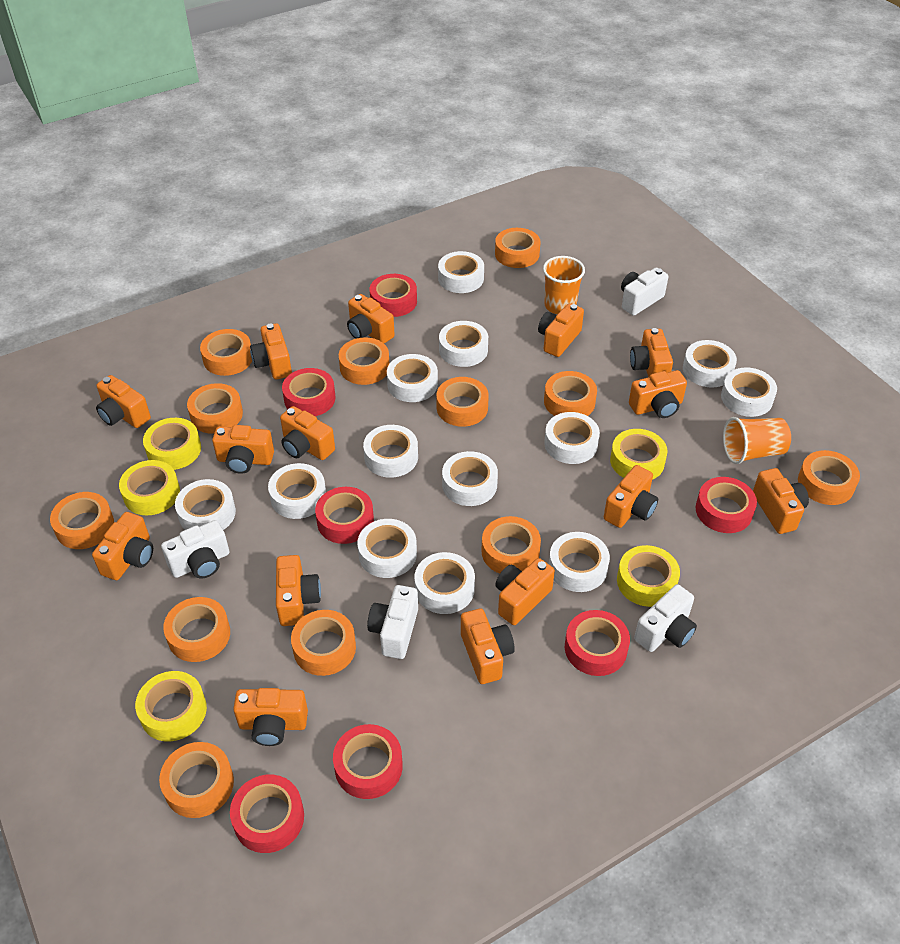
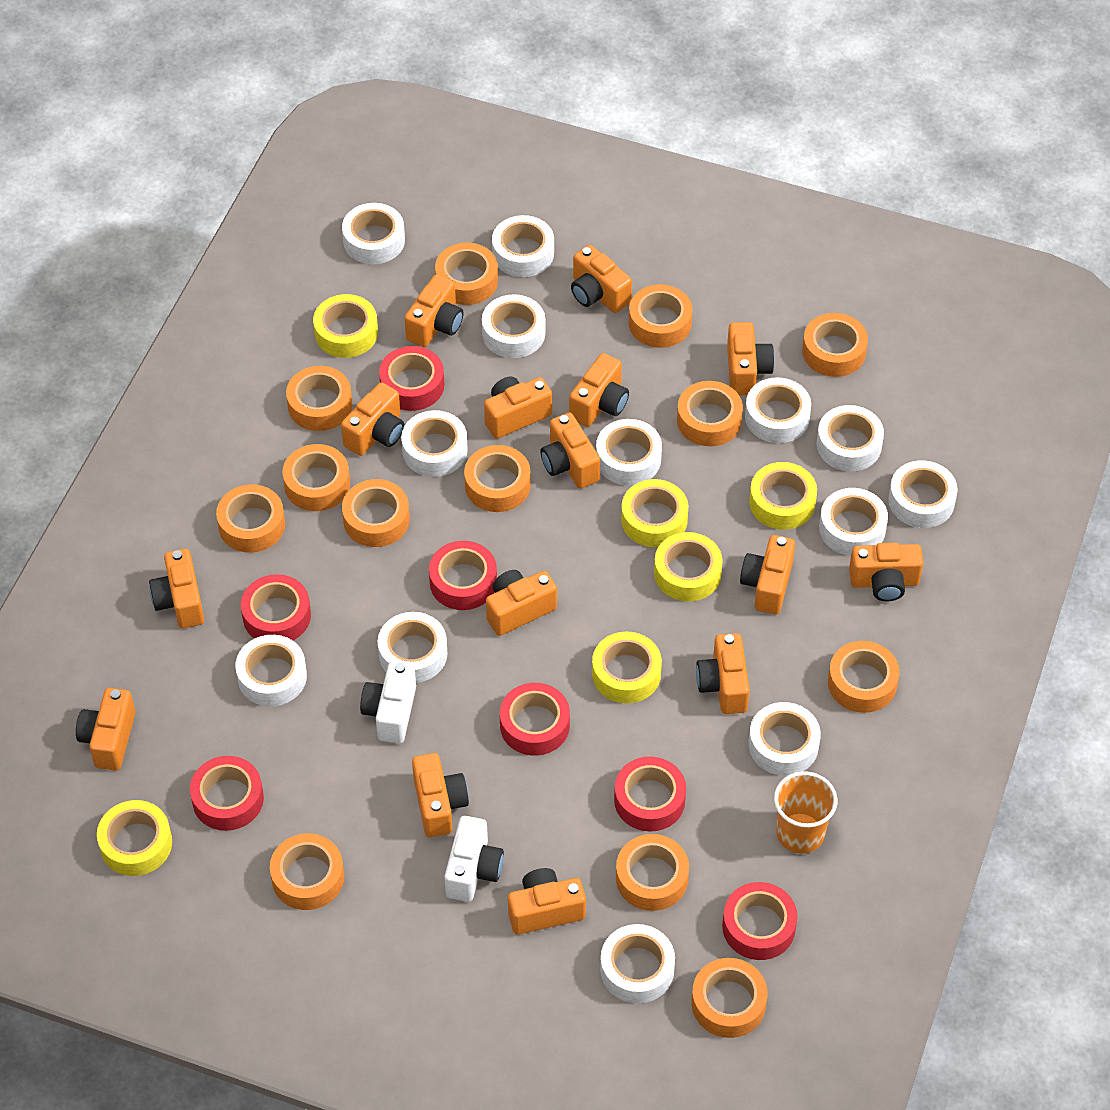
orange cup: [543,256,585,314] [723,417,791,464] = 2 -> [774,771,838,853] = 1
orange tape: [50,492,114,549] [159,742,234,818] [163,597,230,662] [187,383,243,434] [200,329,252,376] [291,610,356,676] [339,337,390,385] [436,377,489,427] [481,516,541,574] [495,228,540,268] [544,371,597,416] [798,450,860,505] = 12 -> [216,484,285,553] [270,833,344,910] [282,444,350,511] [286,366,352,431] [342,479,410,547] [435,243,498,305] [464,445,531,512] [616,834,689,911] [629,284,693,348] [677,381,743,446] [691,958,768,1038] [802,313,868,377] [828,641,900,713] = 13
white camera: [161,520,229,579] [367,585,418,659] [621,267,668,316] [634,584,697,652] = 4 -> [360,661,416,743] [444,816,504,902] = 2
yellow tape: [119,460,180,515] [135,671,207,741] [143,418,201,470] [610,429,668,480] [617,545,680,607] = 5 -> [97,800,172,876] [313,294,378,358] [592,631,662,703] [621,479,688,547] [654,532,723,601] [749,462,817,530] = 6

